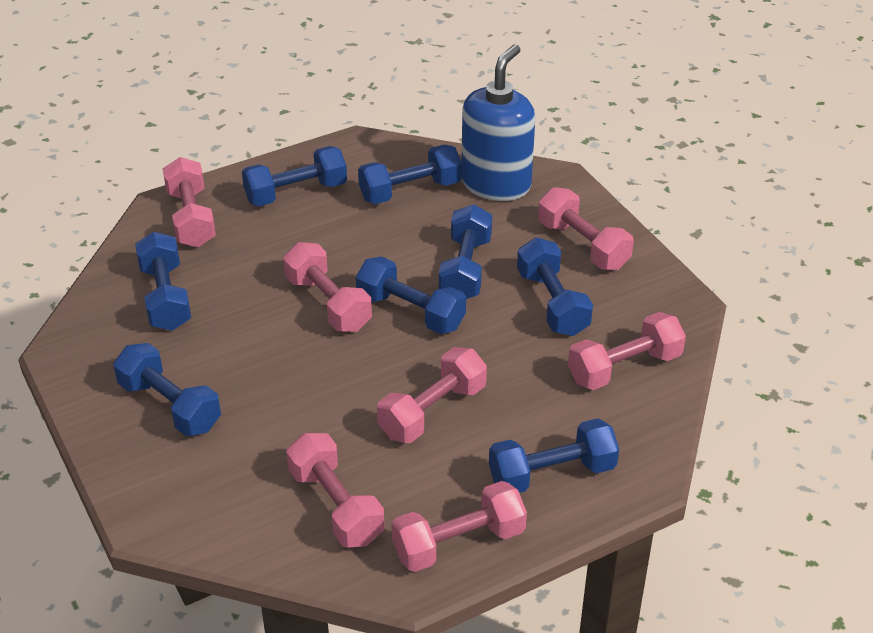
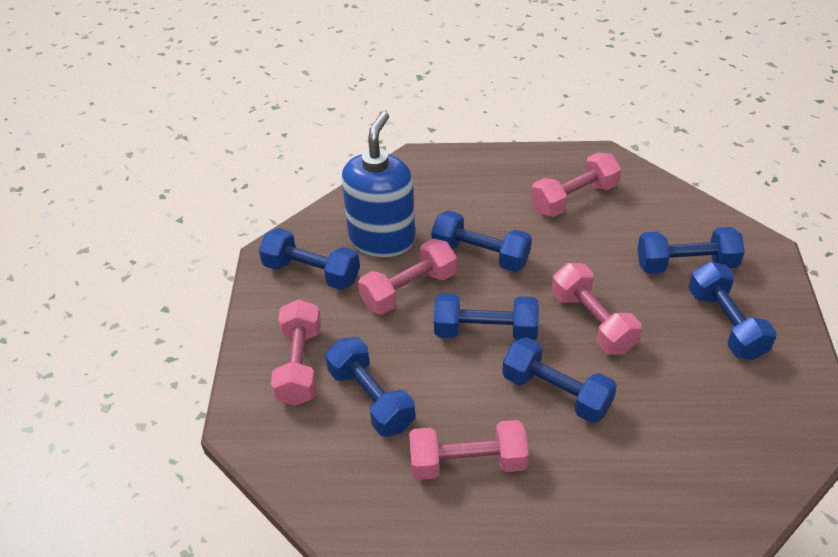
blue dumbbell: [113,343,221,436] [135,232,191,331] [242,146,347,206] [356,256,466,334] [358,144,462,204] [439,204,492,299] [489,418,619,493] [517,237,593,336] = 8 -> [259,228,360,290] [325,337,415,437] [431,210,532,272] [434,293,539,341] [502,337,617,423] [637,227,745,273] [689,262,776,360] = 7
pink dumbbell: [163,157,216,247] [283,242,372,332] [287,433,385,548] [377,347,487,443] [392,481,527,572] [538,187,634,270] [568,312,686,390] = 7 -> [271,299,321,406] [358,239,457,314] [409,420,528,480] [531,152,621,217] [552,263,642,355] = 5

